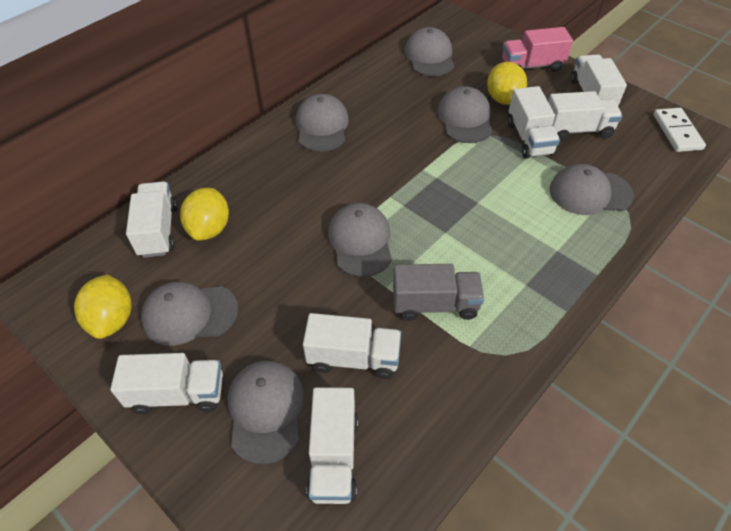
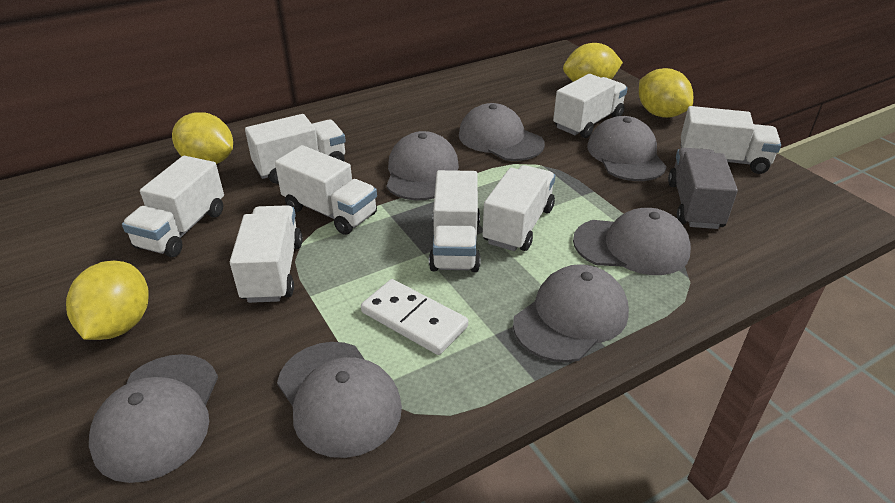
pink truck: [502,27,573,72] = 1 -> none = 0
white truck: [110,353,223,414] [126,181,177,258] [303,313,401,379] [306,387,358,504] [508,86,560,159] [548,91,623,141] [571,55,627,106] = 7 -> [122,156,224,257] [230,205,302,303] [245,114,346,184] [275,145,377,235] [429,170,480,272] [483,165,555,251] [553,74,628,138] [681,106,781,174] = 8
yellow lemon: [74,274,131,339] [180,188,229,241] [487,62,527,105] = 3 -> [66,261,148,340] [172,112,233,164] [563,43,623,82] [639,68,693,118] = 4

